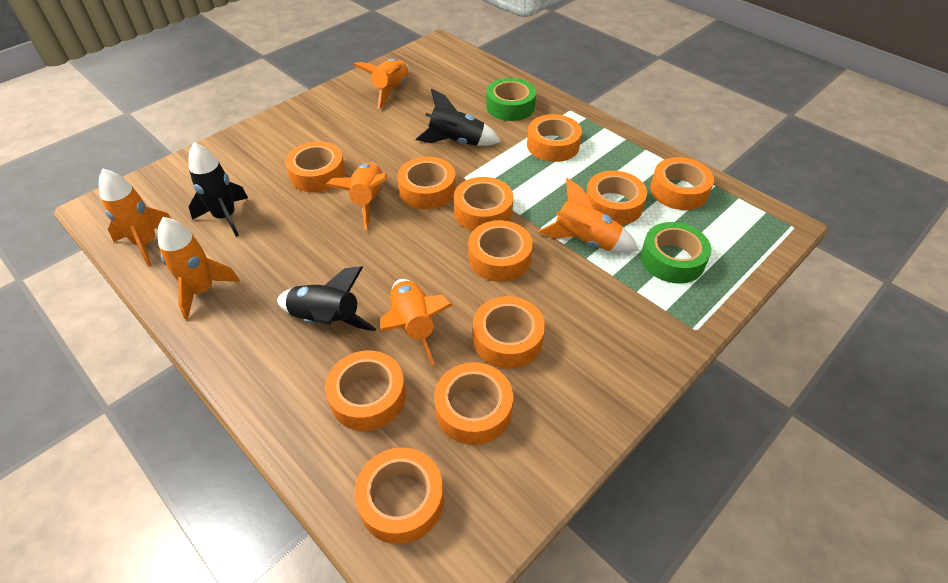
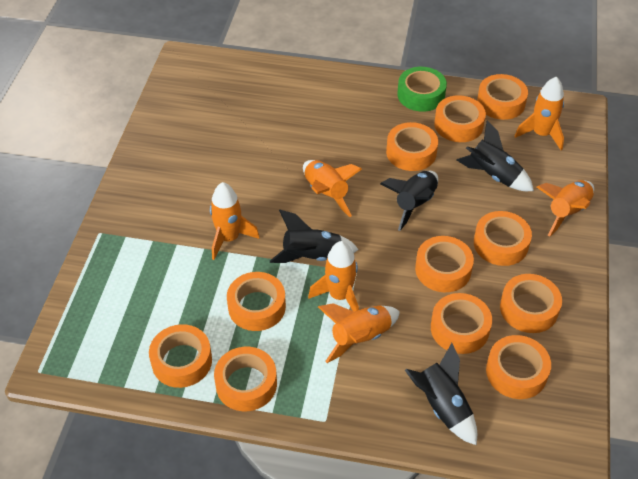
black rocket: [189,142,248,237] [277,266,376,331] [416,89,501,146] = 3 -> [270,210,359,263] [380,171,438,231] [405,343,477,445] [457,121,534,191] = 4
green tape: [486,78,536,121] [641,222,711,284] = 2 -> [397,67,447,112] = 1

